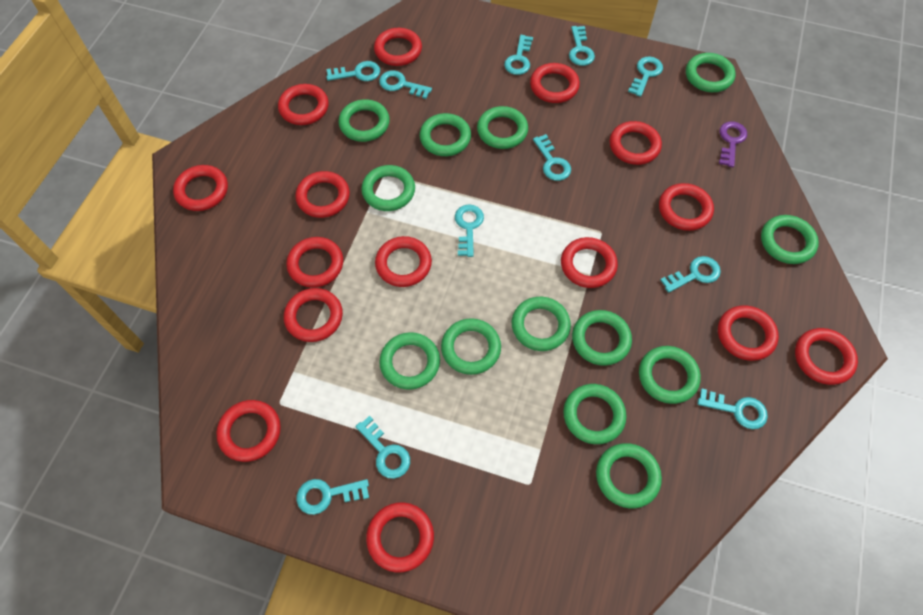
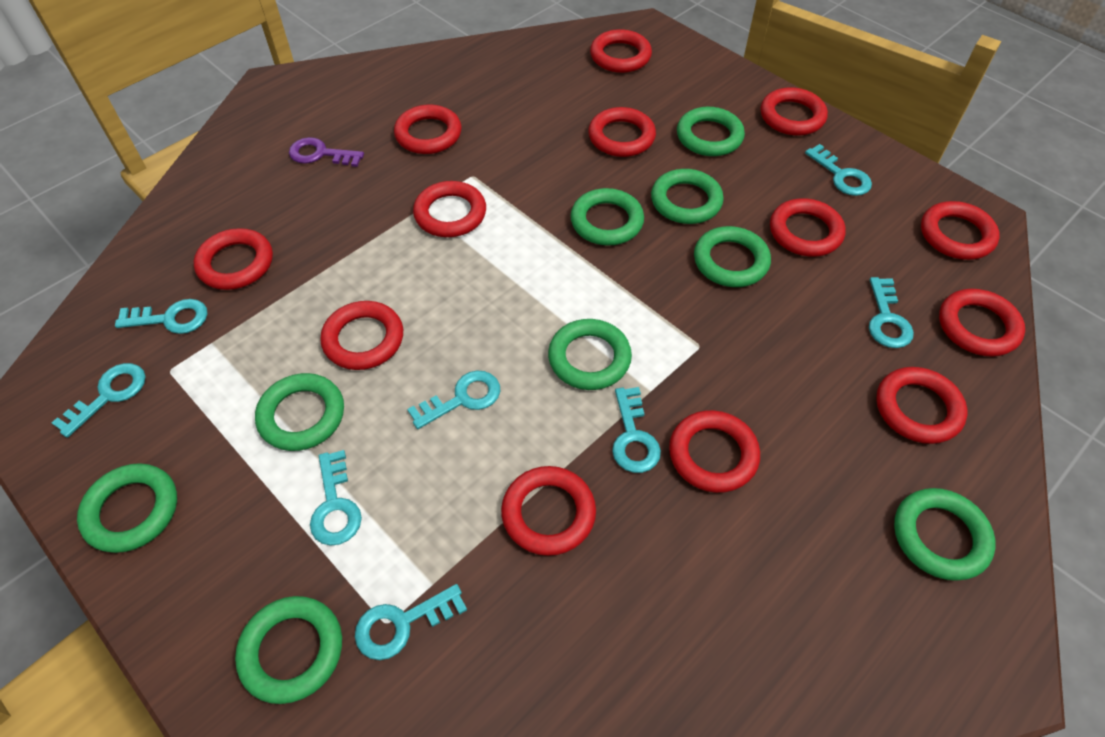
green ring: [339,99,390,142] [361,165,415,211] [379,332,440,390] [420,113,471,156] [441,318,501,375] [477,106,528,149] [512,297,571,351] [563,384,627,444] [572,310,632,366] [596,443,662,508] [639,346,701,404] [686,53,735,92] [761,215,819,264] = 13 -> [77,463,177,553] [235,596,342,704] [255,373,344,451] [548,319,632,390] [570,188,644,245] [651,169,724,224] [677,107,745,156] [694,226,771,287] [894,488,996,581] = 9
red ring: [173,165,228,211] [216,400,281,462] [278,84,328,125] [284,288,343,342] [286,237,343,288] [295,171,350,218] [366,502,434,572] [374,28,422,66] [375,236,432,287] [530,63,580,103] [561,237,618,288] [610,121,662,165] [659,183,714,231] [718,305,779,361] [795,328,858,385] = 15 -> [194,228,273,290] [320,301,403,370] [394,105,461,154] [413,181,486,237] [501,466,596,556] [588,107,656,157] [590,29,652,73] [669,410,760,493] [761,87,828,136] [770,198,846,257] [876,367,967,444] [921,201,1000,260] [939,289,1025,357] = 13
turquoise key: [297,479,369,515] [326,61,380,81] [355,416,410,479] [379,70,432,99] [455,204,484,257] [504,35,533,75] [533,134,571,181] [569,26,595,66] [628,56,663,97] [660,256,721,293] [698,389,768,429] = 11 -> [52,363,146,438] [115,299,208,334] [310,450,362,546] [355,584,467,660] [407,370,500,429] [612,387,661,473] [805,144,872,196] [869,277,914,348] = 8

